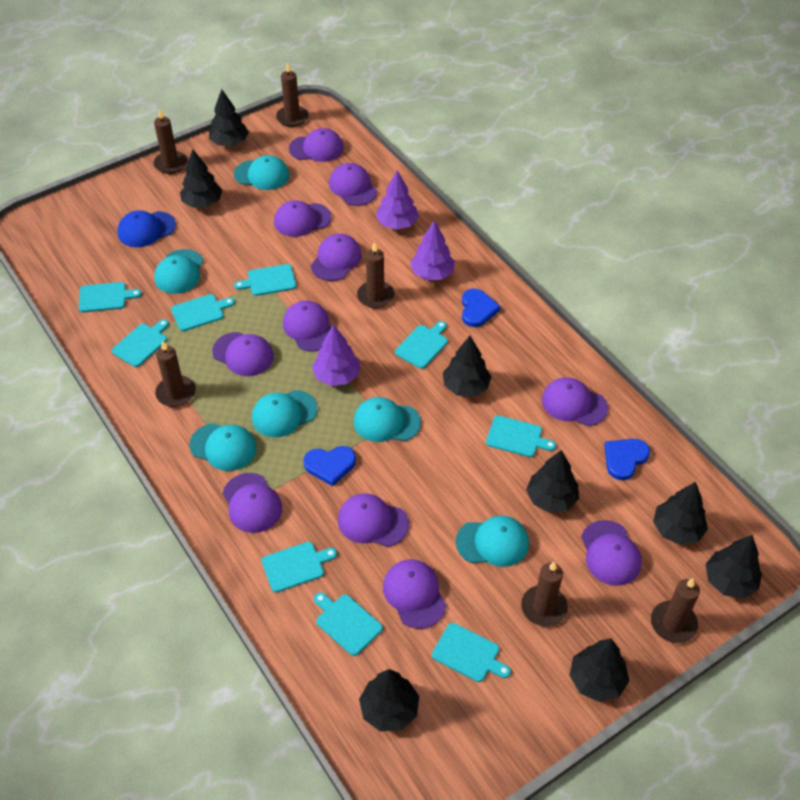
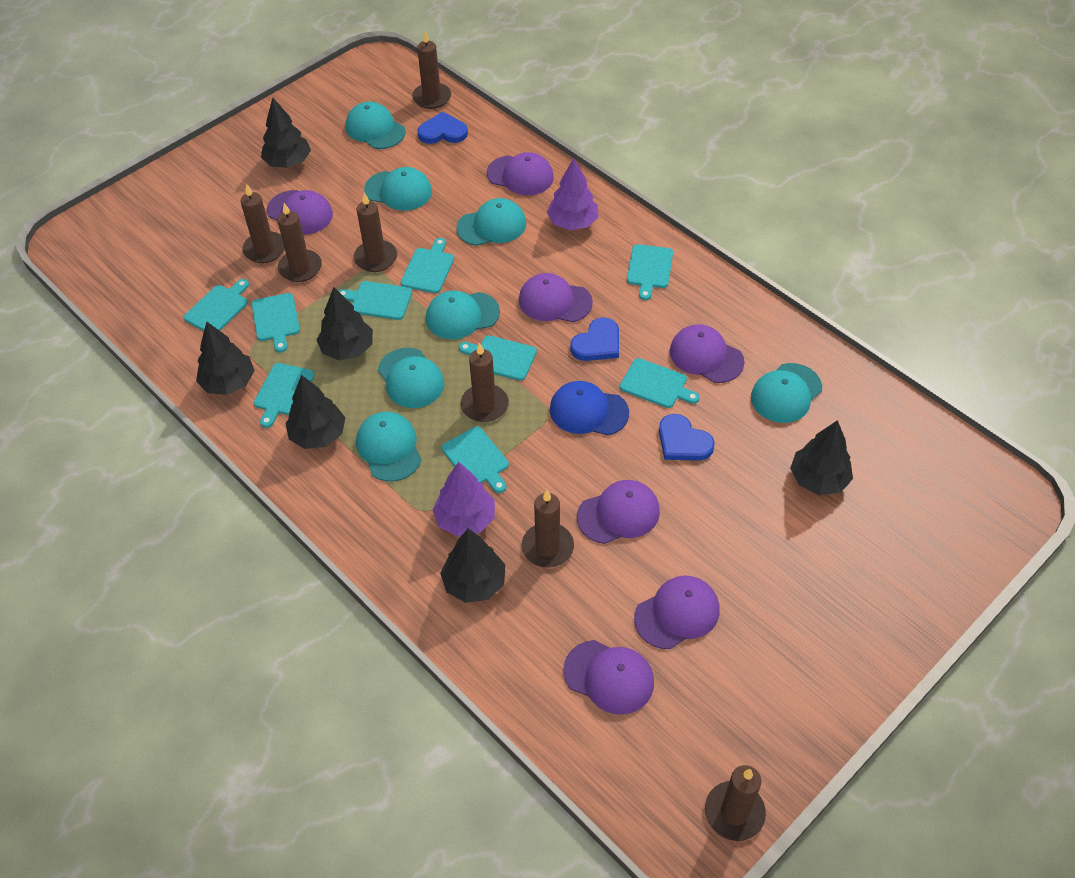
black tree: [180,149,222,208] [209,89,249,146] [359,669,419,731] [443,336,491,397] [526,450,579,513] [569,639,629,702] [653,482,708,545] [705,535,762,599] = 8 -> [196,322,255,395] [261,98,311,168] [285,375,346,449] [317,287,373,361] [440,529,505,603] [790,420,853,495] = 6
brown candle: [154,109,187,174] [155,340,196,407] [276,63,308,127] [357,242,394,308] [521,562,568,627] [651,578,700,643] = 6 -> [241,184,285,263] [277,203,322,282] [353,193,397,272] [412,31,451,109] [461,343,509,422] [522,490,574,568] [705,765,766,841] = 7
purple cap: [212,332,274,376] [223,473,282,533] [274,200,331,237] [283,300,331,352] [289,128,344,162] [311,234,362,281] [329,163,377,206] [338,493,409,547] [383,559,446,629] [542,377,608,426] [581,520,642,586] = 11 -> [267,190,333,235] [487,152,554,195] [519,273,593,322] [563,640,654,714] [577,480,660,544] [634,576,720,649] [670,324,745,383] = 7
purple tree: [312,324,360,386] [376,170,419,230] [410,221,455,280] = 3 -> [432,462,495,536] [547,158,599,230] = 2
turquoise cap: [154,249,203,294] [189,423,257,471] [234,155,290,190] [252,390,317,437] [354,397,421,442] [456,516,529,567] = 6 -> [346,102,406,149] [356,412,421,482] [364,167,432,211] [378,348,445,408] [426,290,500,339] [456,198,526,246] [751,363,822,423] = 7

